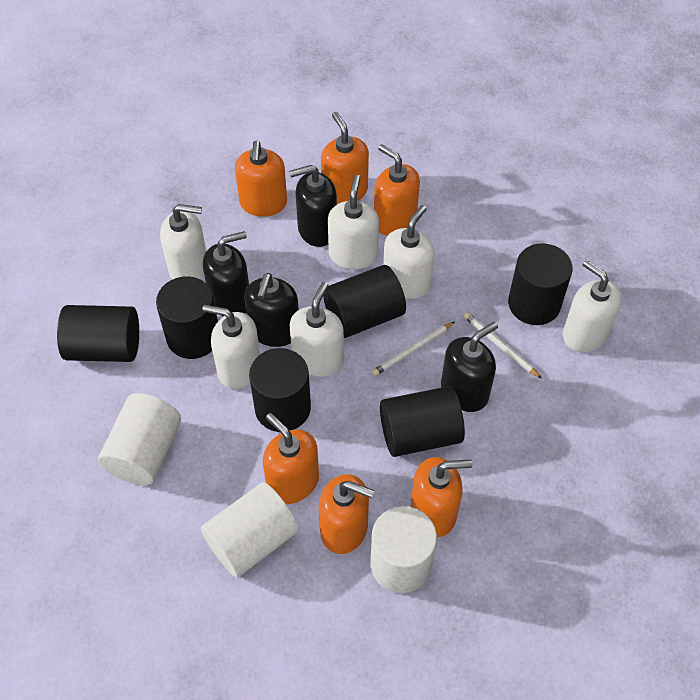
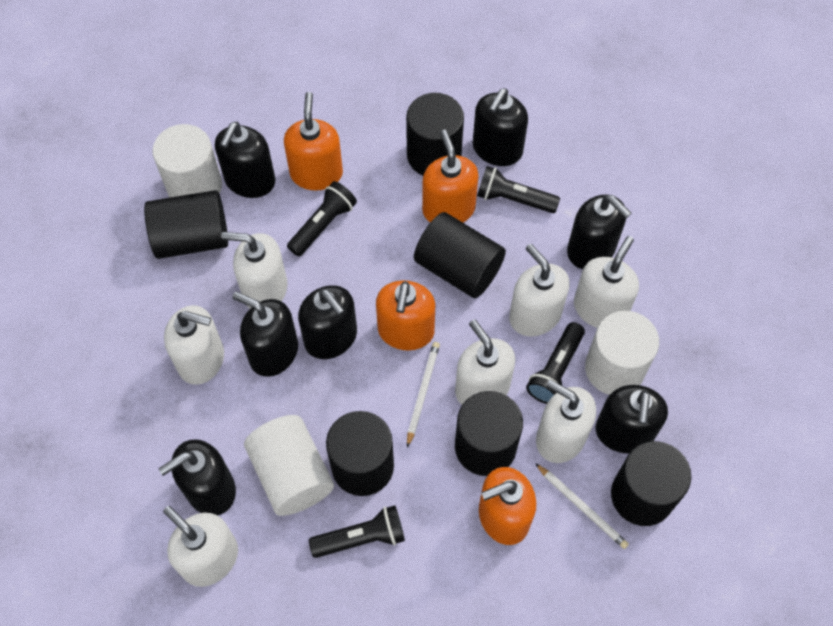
black flashlight: none = 0 -> [287,181,357,257] [309,505,405,558] [477,166,560,213] [526,322,585,404] = 4
black soap dispenser: [203,231,249,317] [244,273,299,347] [289,165,337,247] [441,322,498,412] = 4 -> [159,439,236,515] [215,122,275,198] [232,292,298,377] [298,285,357,359] [473,88,528,166] [567,195,631,269] [595,385,668,453] = 7
orange soap dispenser: [235,141,287,217] [263,413,319,504] [319,474,374,554] [321,112,369,204] [374,144,420,236] [410,457,472,537] = 6 -> [284,92,343,191] [376,281,435,350] [422,130,479,222] [479,467,536,545] = 4
white soap dispenser: [160,204,206,280] [202,305,260,389] [290,282,344,377] [328,175,379,269] [383,205,435,299] [563,260,622,352] = 6 -> [163,506,238,587] [164,305,224,385] [221,232,287,308] [455,319,515,405] [509,244,570,337] [536,379,596,463] [574,236,639,328] = 7

